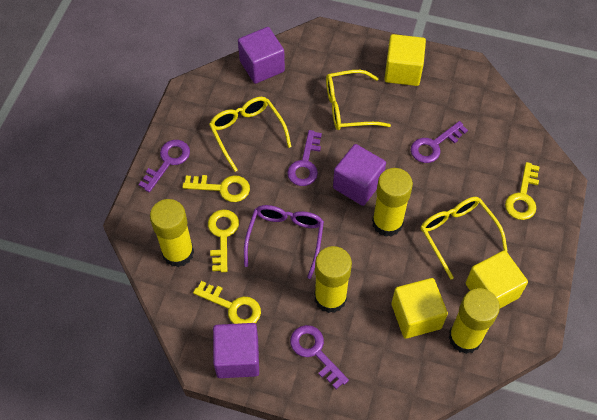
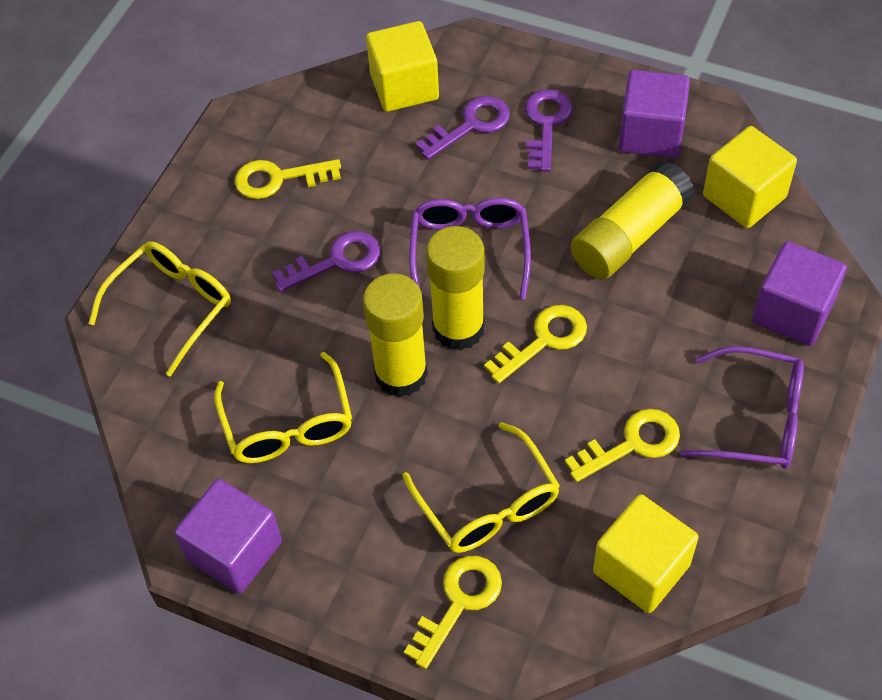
purple glasses: [244,205,324,279] = 1 -> [409,198,531,299] [680,346,804,469] = 2
purple key: [138,140,190,192] [287,130,322,186] [290,325,349,389] [411,121,468,163] = 4 -> [272,231,380,292] [416,96,510,160] [525,89,572,172] = 3
yellow glue stick: [150,199,194,267] [315,246,352,313] [372,168,413,237] [448,288,500,354] = 4 -> [363,273,428,397] [426,226,485,350] [570,161,695,280] = 3

